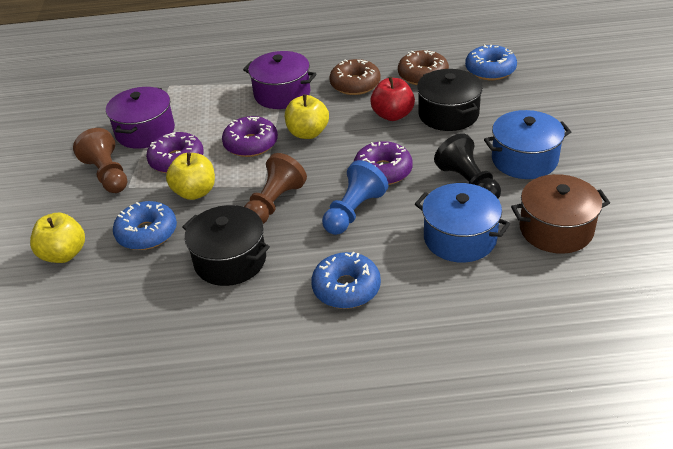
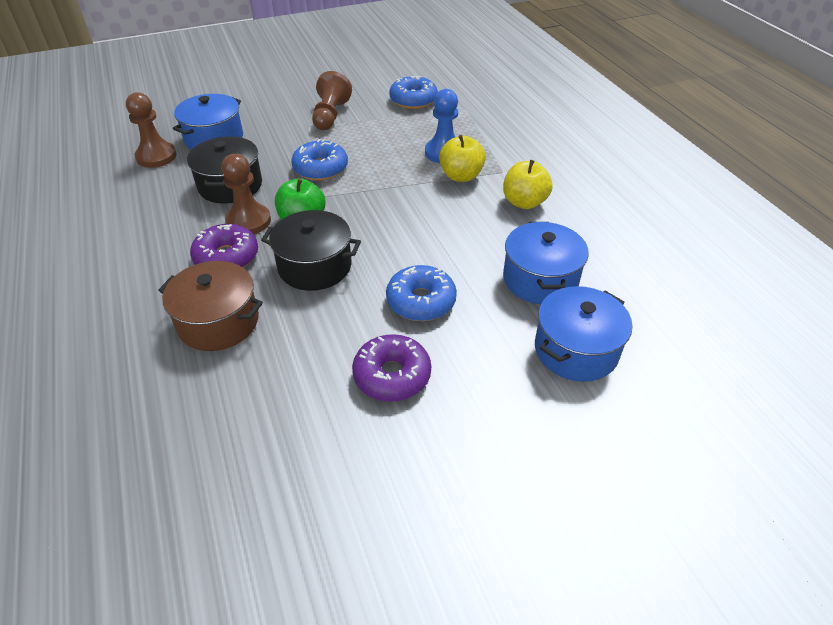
black pawn: [434,133,501,199] = 1 -> none = 0
blue pot: [415,183,510,263] [484,110,571,179] = 2 -> [173,94,243,150] [503,222,589,304] [535,286,632,382] = 3
brown donut: [329,59,381,95] [398,50,449,85] = 2 -> none = 0
brown pawn: [73,128,127,193] [244,153,307,224] = 2 -> [126,92,177,168] [221,154,271,234] [312,71,352,130] = 3
green apple: none = 0 -> [275,178,326,220] = 1
purple donut: [146,132,204,173] [222,116,278,157] [354,141,413,185] = 3 -> [190,224,258,268] [352,334,431,402] = 2
purple pot: [106,87,175,149] [243,51,316,109] = 2 -> none = 0
red apple: [370,77,415,121] = 1 -> none = 0
yellow apple: [30,213,85,263] [166,152,215,200] [285,94,329,139] = 3 -> [439,135,486,182] [503,160,552,209] = 2

